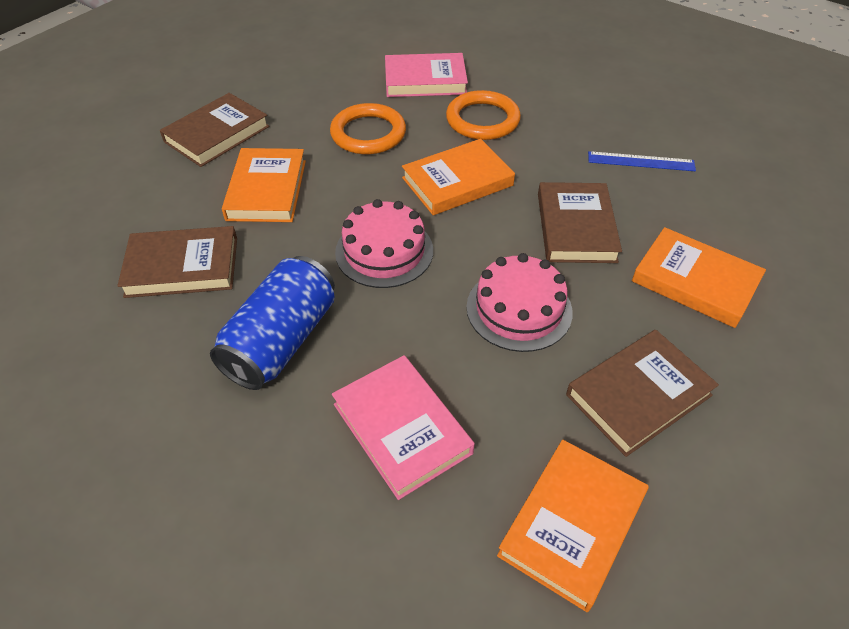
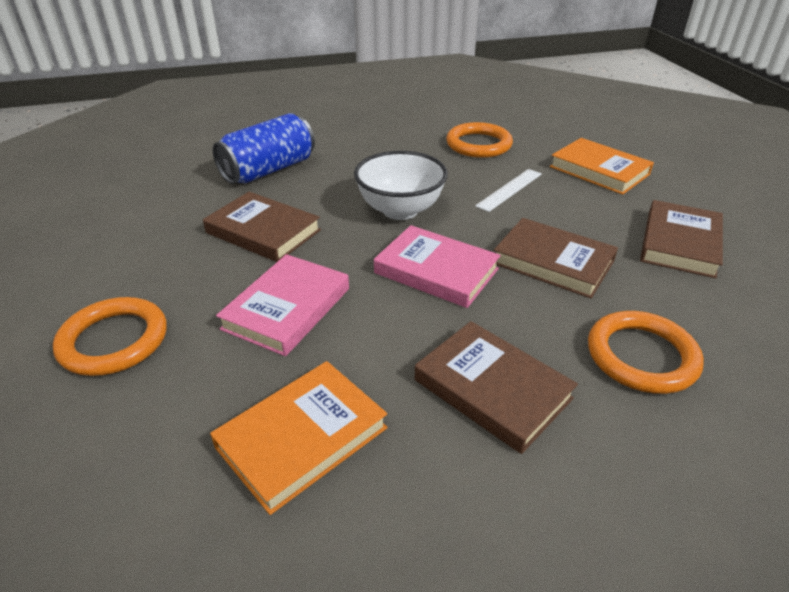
blue ruler: [588,151,696,171] = 1 -> none = 0
orange book: [222,148,306,222] [402,139,515,215] [497,439,649,612] [632,227,766,328] = 4 -> [210,361,388,515] [550,138,654,195] = 2
orange ring: [330,103,406,154] [446,90,521,140] = 2 -> [53,297,167,376] [446,122,513,158] [588,311,704,394] = 3
pink cake: [335,199,433,288] [466,253,573,352] = 2 -> none = 0
white bowl: none = 0 -> [354,151,448,220] = 1
white ruler: none = 0 -> [475,169,542,212] = 1

